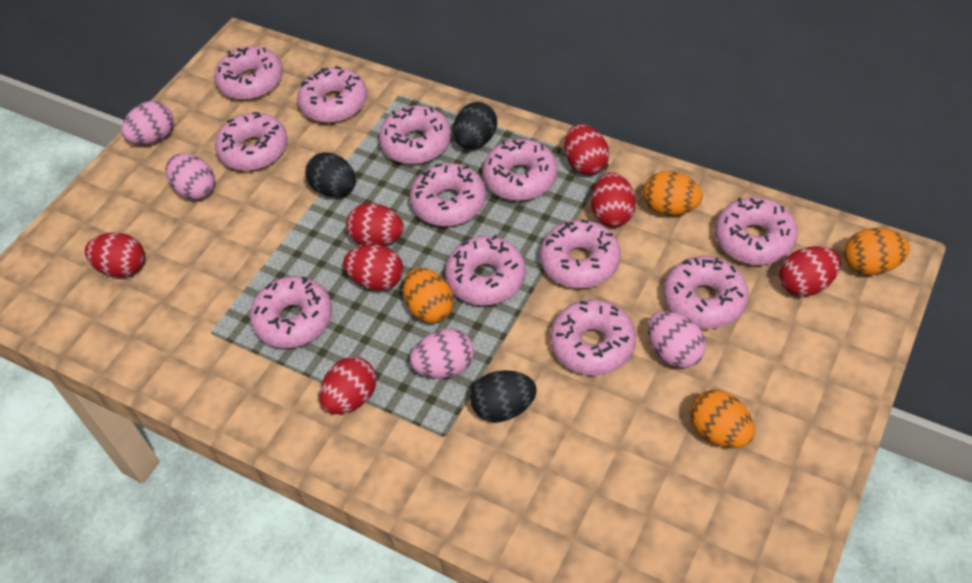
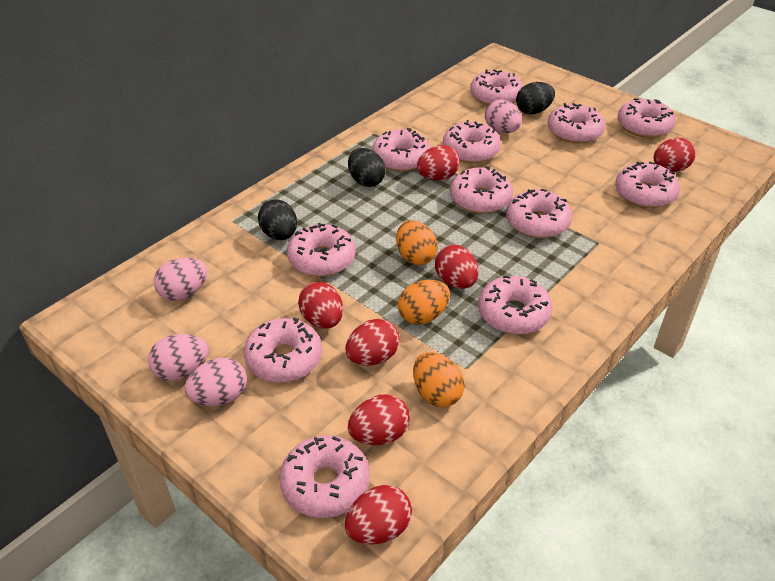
orange egg: [403,268,454,323] [643,171,702,216] [690,390,755,448] [844,228,910,275] = 4 -> [396,220,438,265] [398,280,450,325] [413,352,465,407] = 3

